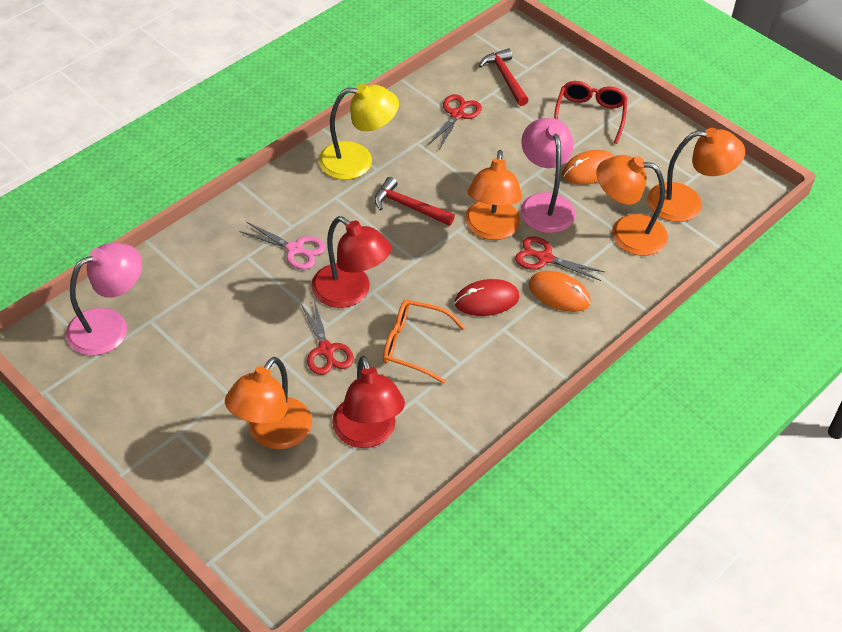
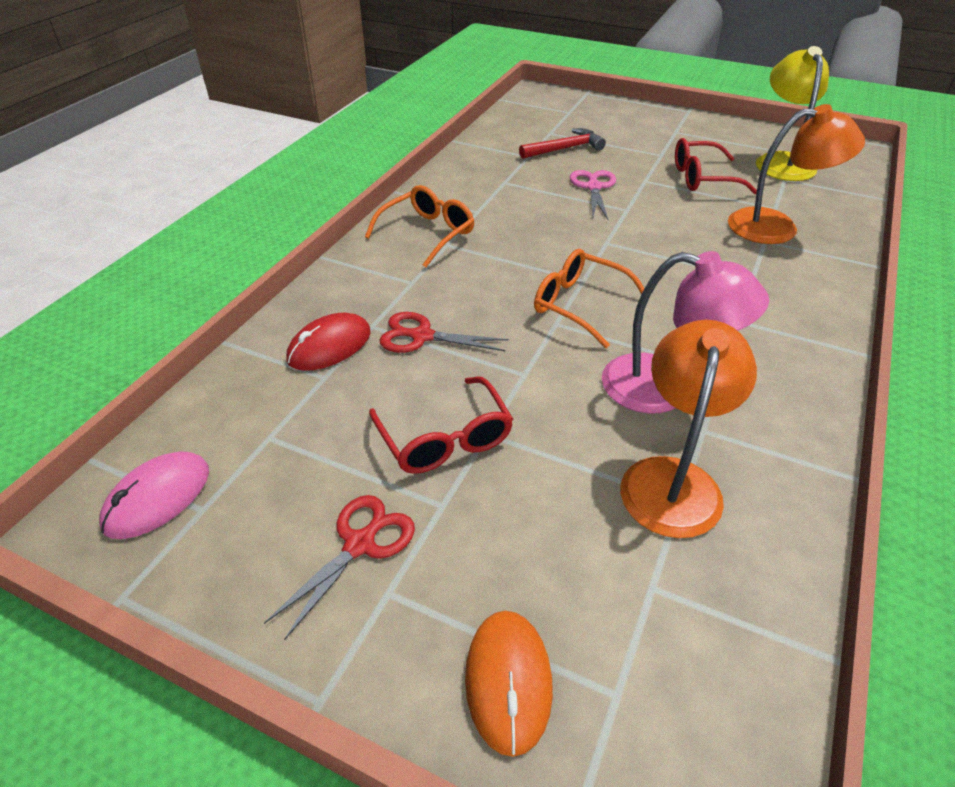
orange glasses: [383,300,465,384] = 1 -> [365,185,474,267] [534,249,650,348] = 2
orange lamp: [225,357,312,450] [465,150,522,240] [596,155,668,256] [647,128,745,222] = 4 -> [620,320,757,538] [728,104,865,244] = 2
orange mouse: [528,271,591,312] [562,150,614,185] = 2 -> [465,611,553,757] = 1
pink lamp: [66,243,142,356] [520,118,575,233] = 2 -> [602,251,769,414] = 1
pink mouse: none = 0 -> [99,452,209,539] = 1
red glasses: [554,81,627,144] = 1 -> [369,377,513,474] [675,138,757,194] = 2
red hammer: [374,177,455,226] [479,49,529,106] = 2 -> [519,128,606,159] = 1
red lamp: [311,216,391,308] [332,356,405,448] = 2 -> none = 0
red scissors: [301,300,354,375] [428,94,482,150] [515,236,605,281] = 3 -> [264,495,415,640] [380,312,509,353] = 2

